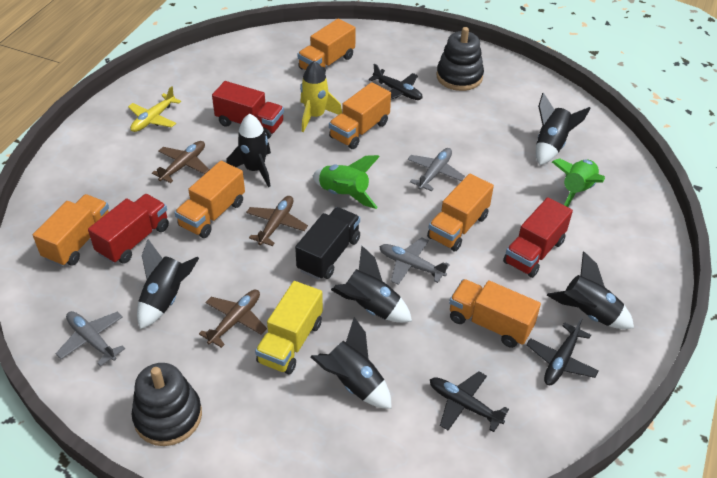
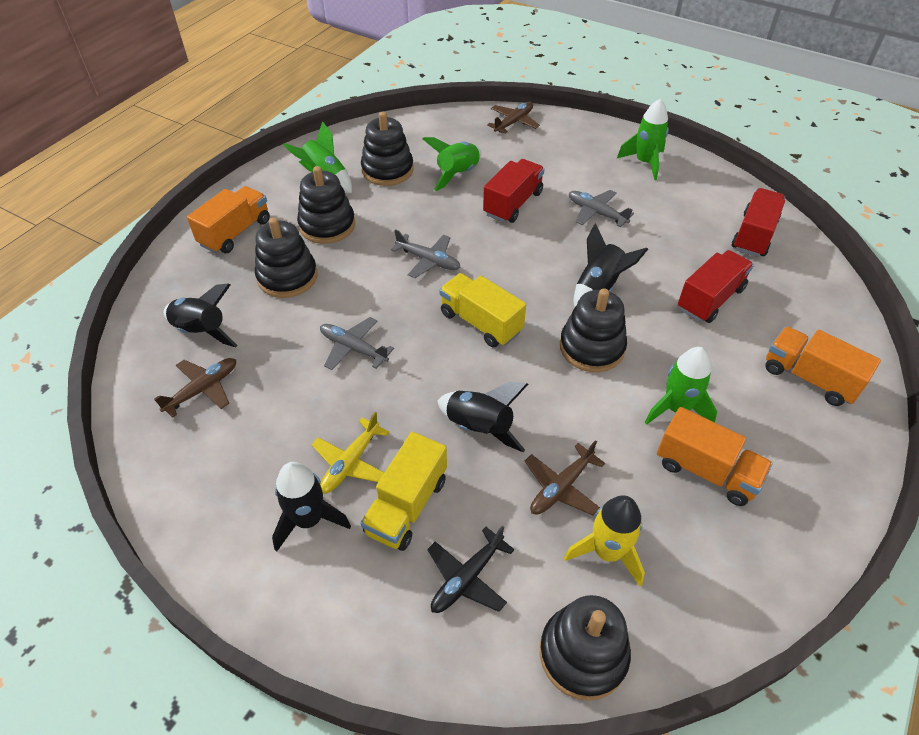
black plane: [369,64,422,100] [430,371,509,432] [526,317,599,385] = 3 -> [427,526,515,613] = 1
black rocket: [137,239,199,329] [226,114,271,187] [311,317,392,409] [331,246,412,323] [536,92,591,165] [547,252,634,329] = 6 -> [164,283,238,347] [272,462,351,552] [437,382,528,452] [574,223,648,308] = 4
black stacking toy: [132,363,202,446] [436,27,484,91] = 2 -> [255,217,317,298] [297,166,355,244] [361,112,413,186] [540,595,631,701] [560,288,627,372] = 5
black truck: [295,207,360,280] = 1 -> none = 0
green rocket: [313,155,380,209] [552,158,605,207] = 2 -> [283,121,352,193] [423,137,482,191] [617,99,669,180] [644,347,717,425] = 4
orange truck: [33,194,109,267] [175,161,245,238] [297,19,356,73] [329,82,391,149] [427,174,494,251] [449,279,541,348] = 6 -> [187,186,270,253] [657,407,773,506] [765,326,881,406] = 3
yellow truck: [255,281,323,374] = 1 -> [361,432,447,551] [439,273,526,348] = 2

